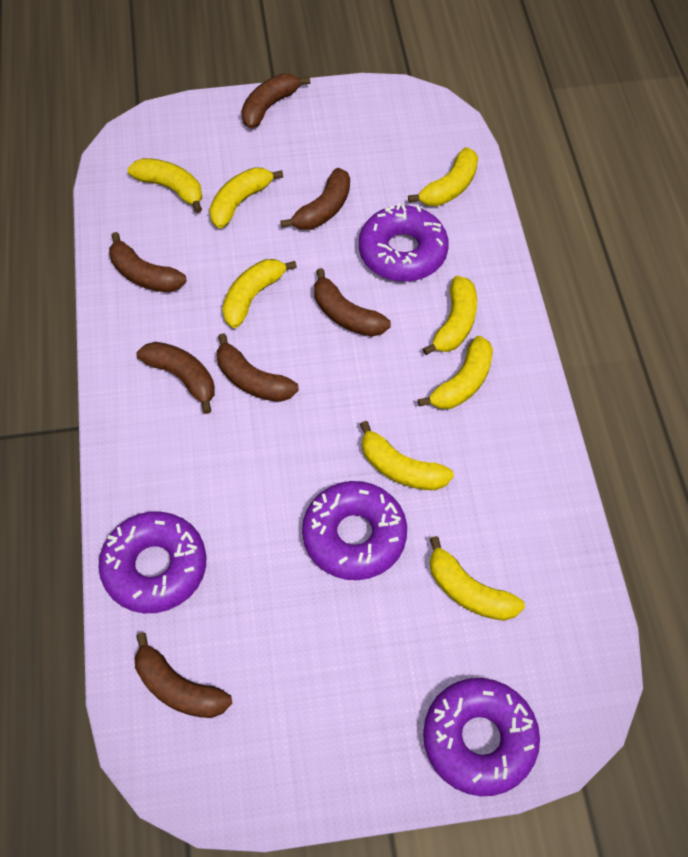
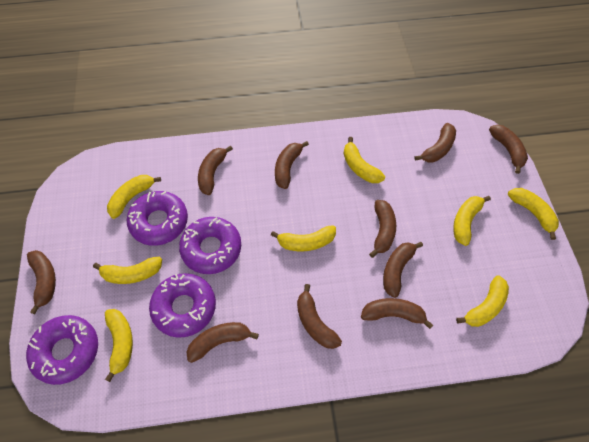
brown banana: [109,232,187,292] [135,632,232,718] [136,342,215,414] [217,333,299,402] [241,74,310,129] [280,168,350,230] [314,268,391,337] = 7 -> [27,250,56,314] [186,322,259,363] [198,146,233,195] [275,141,309,189] [297,284,342,349] [361,298,433,329] [369,200,396,258] [383,242,423,298] [414,123,456,162] [489,125,528,174] = 10

